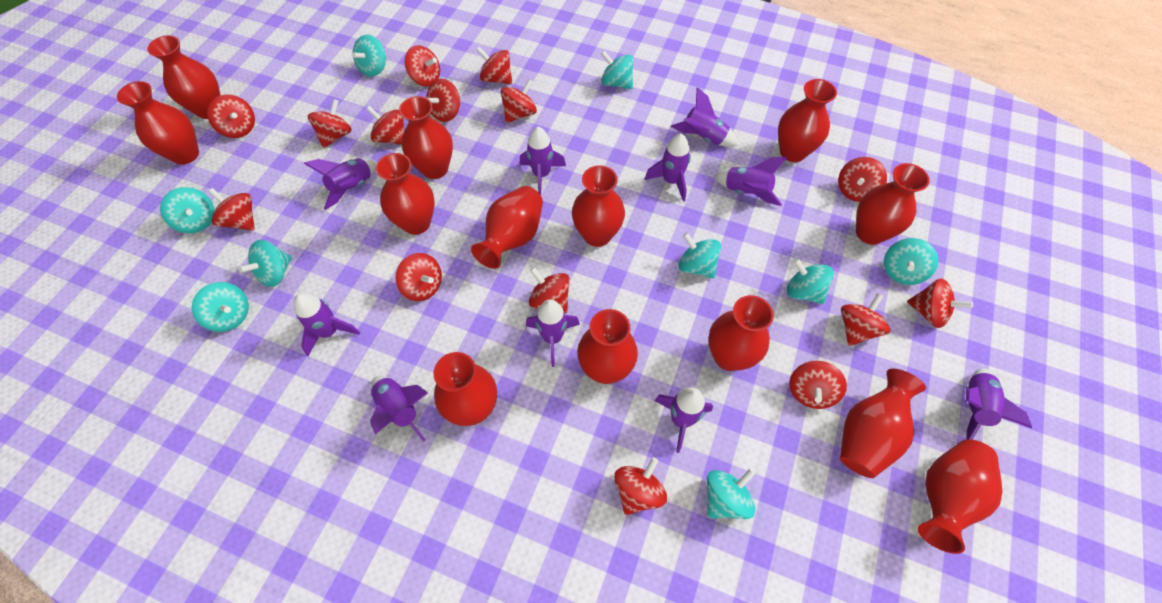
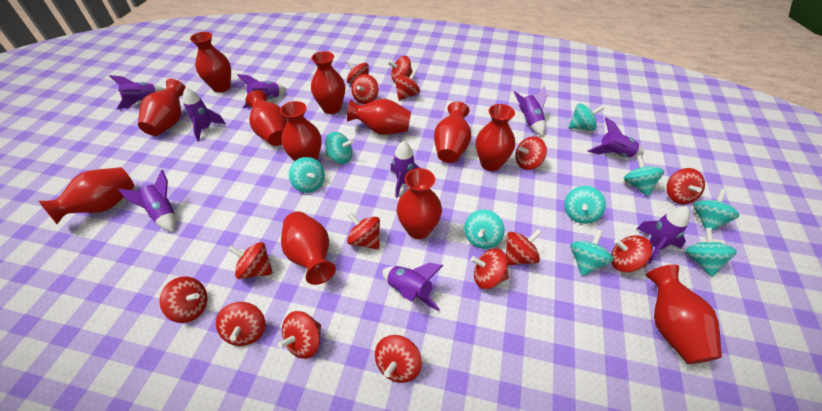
purple rocket: [294,293,360,357] [304,158,377,210] [370,376,428,442] [520,127,566,195] [526,299,580,367] [645,134,691,202] [654,387,713,453] [671,87,738,147] [714,157,788,206] [966,368,1032,440] = 10 -> [109,75,165,109] [118,170,176,232] [183,88,226,142] [238,74,287,108] [382,262,443,311] [390,141,420,198] [514,86,547,136] [587,118,644,157] [636,206,690,264] = 9
red vase: [117,81,199,165] [147,35,220,119] [376,153,435,235] [399,96,453,179] [433,352,497,426] [471,186,543,269] [572,165,625,247] [577,309,638,384] [708,295,774,371] [778,79,837,162] [840,369,926,478] [856,163,930,245] [918,439,1002,554] = 13 -> [39,167,134,224] [138,79,186,136] [190,32,231,93] [245,90,287,146] [280,101,322,162] [281,212,336,285] [311,51,345,114] [347,99,411,135] [397,168,442,239] [434,101,471,163] [476,104,515,171] [646,264,722,364] = 12

